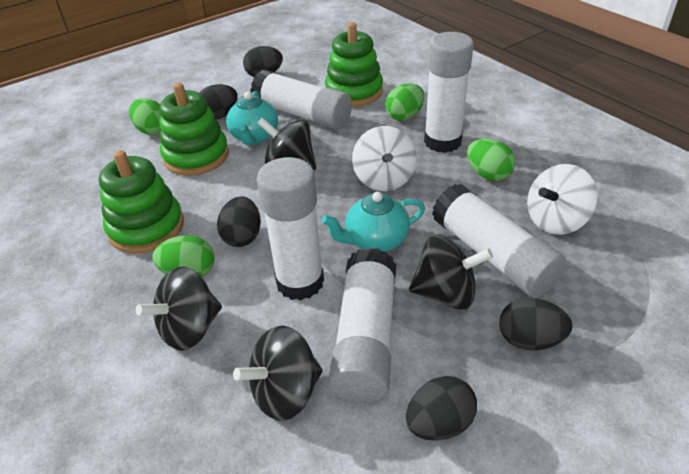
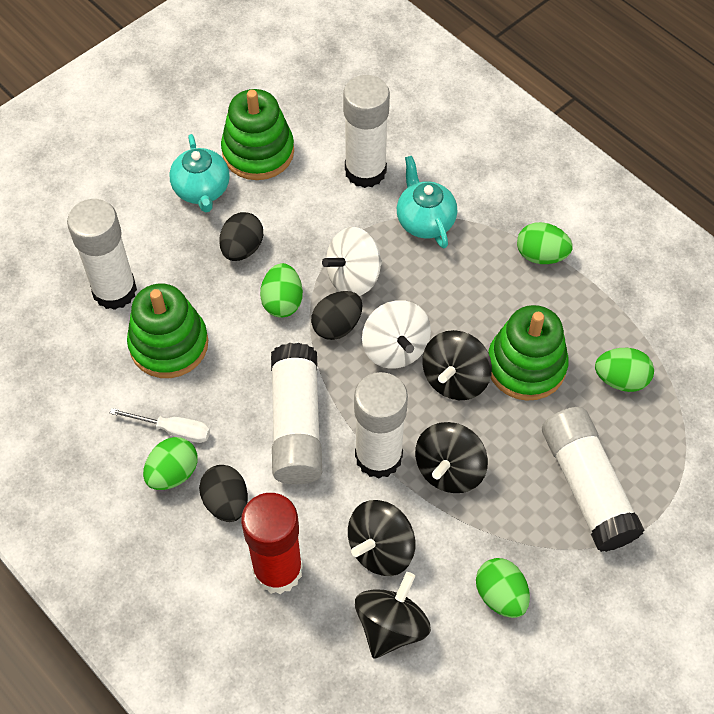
black egg: [200,84,238,120] [217,196,261,247] [243,46,283,77] [406,376,477,441] [499,298,572,351] = 5 -> [199,465,248,522] [219,212,263,261] [311,291,363,340] = 3
green egg: [129,98,161,135] [153,235,214,277] [385,83,424,121] [467,139,516,181] = 4 -> [143,437,198,490] [260,263,303,318] [476,558,530,618] [517,222,573,264] [595,348,654,392] = 5
red glue stick: none = 0 -> [241,493,303,594] = 1
white screwdriver: none = 0 -> [110,408,210,443] = 1

